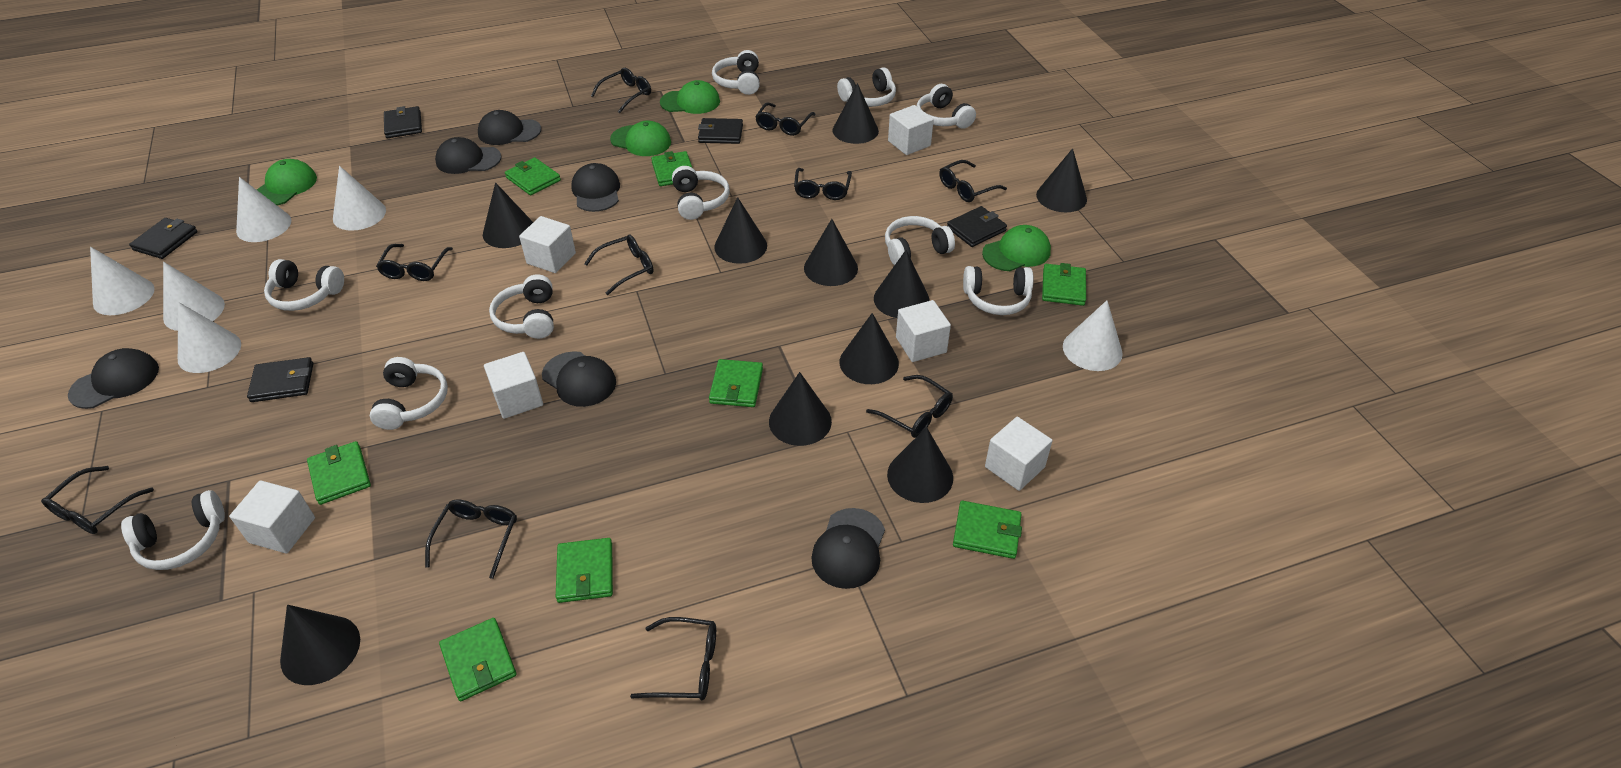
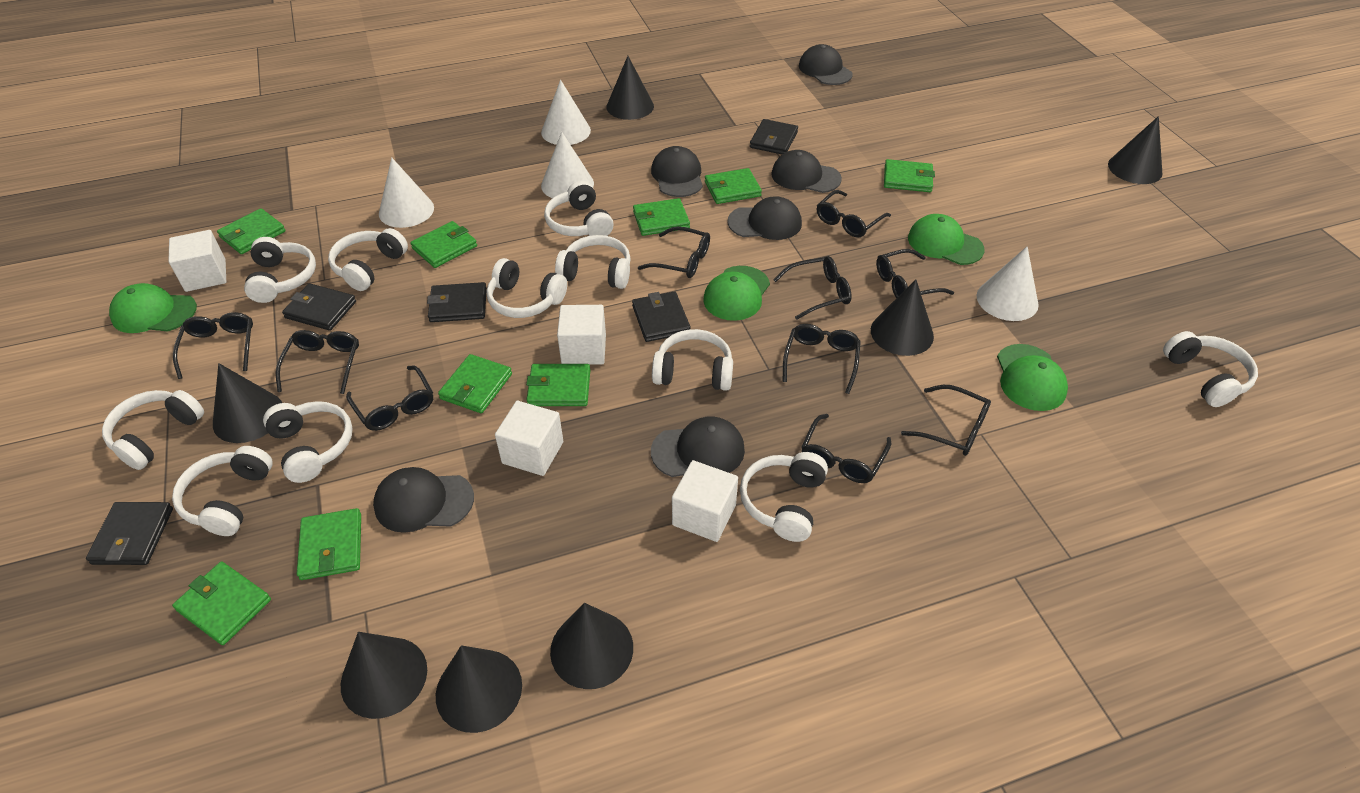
black cone: [280,605,360,685] [483,182,533,248] [714,197,767,264] [769,372,832,446] [804,219,858,286] [833,83,879,144] [839,313,899,384] [874,250,930,318] [887,427,953,503] [1036,148,1087,212] = 10 -> [213,363,282,443] [341,632,427,719] [436,645,522,733] [550,603,633,689] [606,56,654,120] [871,279,934,356] [1108,116,1163,184] = 7
green wallet: [307,441,371,505] [439,618,516,701] [505,157,561,196] [556,538,613,603] [651,151,692,186] [709,359,763,407] [953,501,1022,559] [1042,263,1086,306] = 8 -> [172,561,271,645] [217,208,286,254] [297,508,361,580] [410,221,477,268] [438,354,512,413] [526,364,590,406] [633,198,690,236] [705,168,762,204] [884,159,935,192] = 9
white cone: [90,247,155,315] [163,262,225,331] [178,302,241,373] [236,177,291,242] [333,166,386,231] [1063,300,1123,371] = 6 -> [379,157,434,228] [541,80,591,145] [541,132,594,198] [977,246,1039,321] = 4
white cube: [229,480,315,553] [484,352,543,419] [519,216,576,273] [888,105,934,155] [896,300,951,362] [985,417,1053,491] = 6 -> [169,230,226,292] [495,401,563,476] [557,305,606,365] [672,460,738,542] = 4
white headphones: [121,490,225,570] [264,259,344,311] [370,357,448,430] [489,274,554,339] [672,166,730,220] [712,50,760,95] [837,67,896,107] [885,216,955,265] [917,84,976,129] [963,266,1033,315] = 10 -> [102,390,204,470] [172,446,273,536] [244,237,316,303] [263,401,353,483] [328,228,408,291] [487,258,567,318] [544,181,614,236] [555,235,631,289] [652,329,733,391] [740,452,828,542] [1163,331,1258,407] = 11

